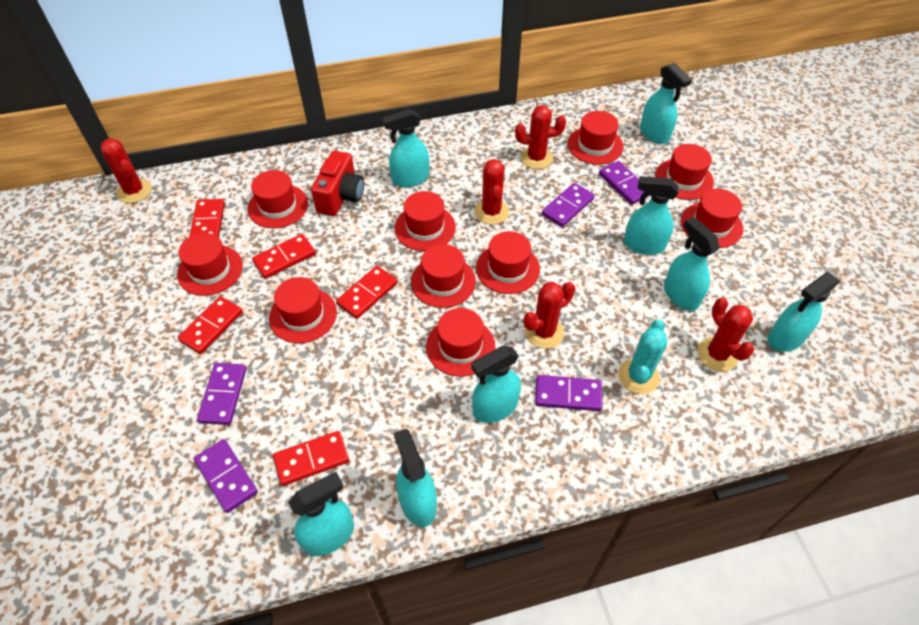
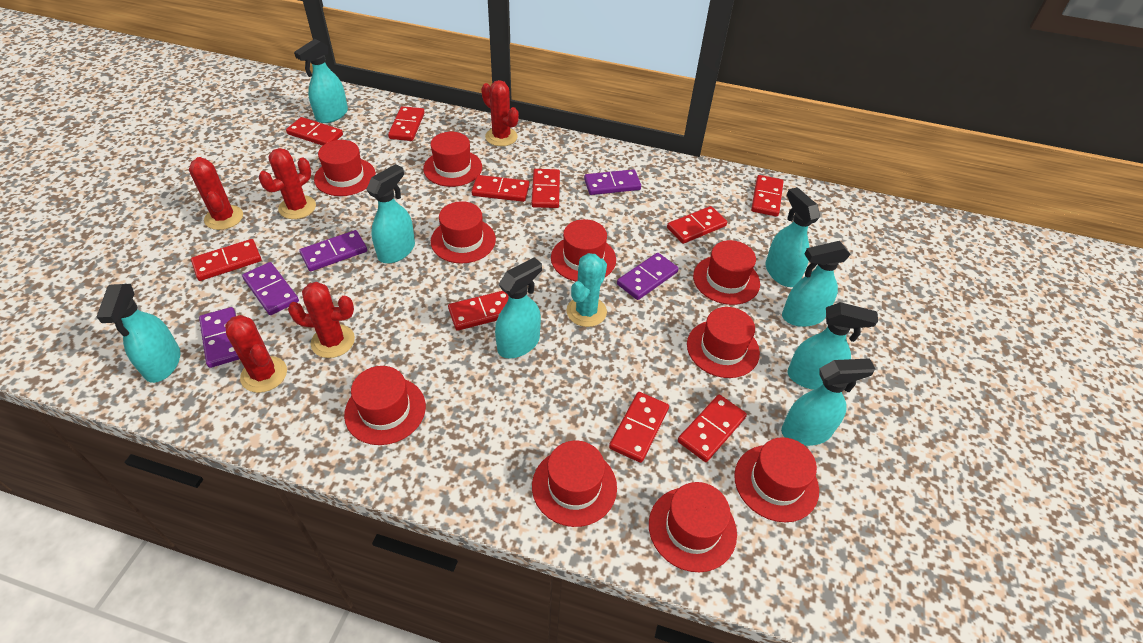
red camera: [311,151,364,216] = 1 -> none = 0
red domino: [177,296,243,354] [189,199,225,238] [252,234,316,279] [273,431,349,486] [336,266,398,319] = 5 -> [191,239,261,281] [286,117,343,146] [388,106,425,141] [448,291,509,331] [471,175,529,202] [531,169,560,208] [609,392,669,463] [667,206,727,244] [678,395,747,462] [751,175,783,217] = 10

